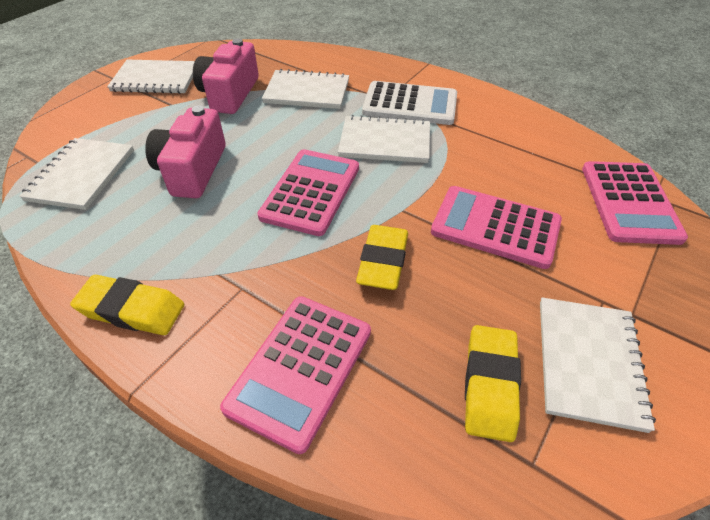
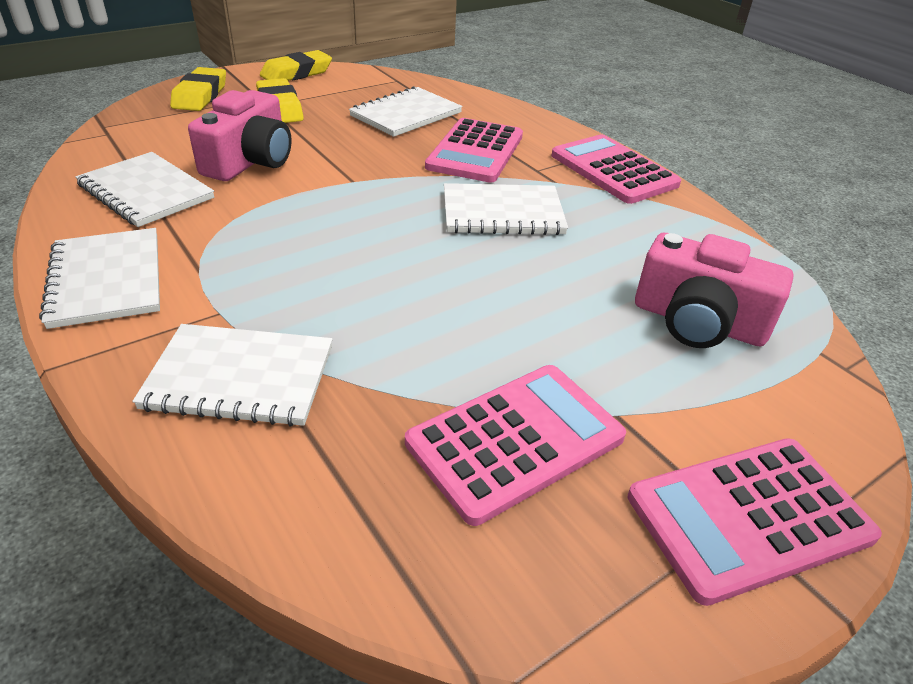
white calculator: [362,81,457,125] = 1 -> none = 0

